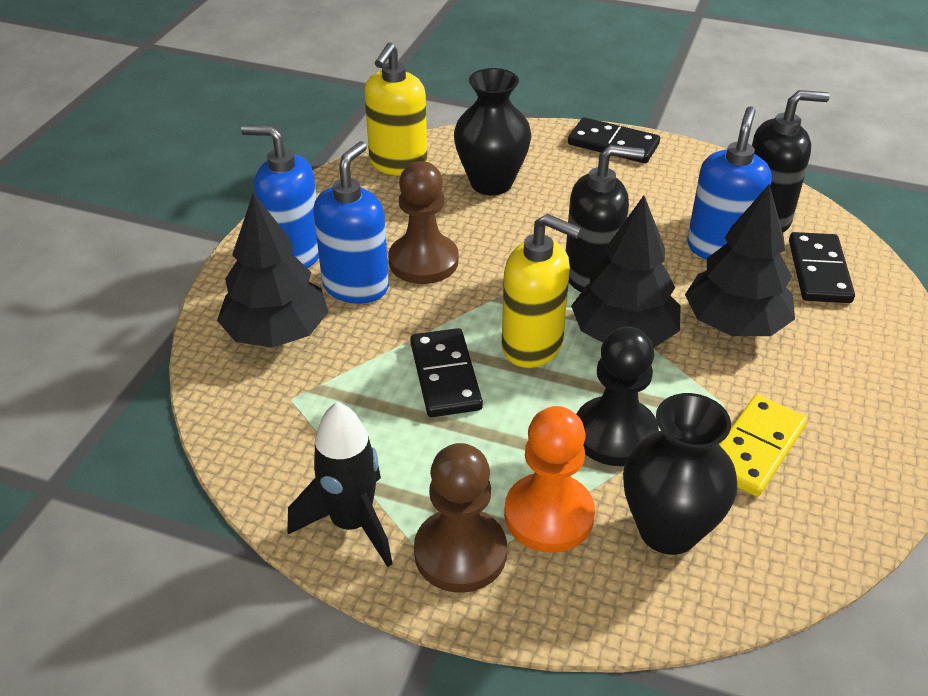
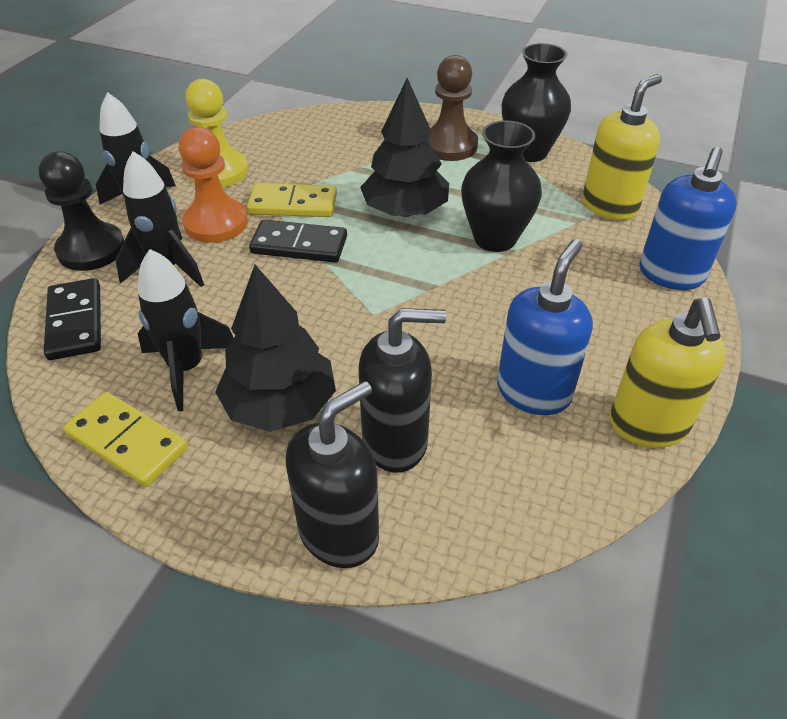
black domino: [410,328,483,417] [568,117,660,163] [789,232,855,303] = 3 -> [44,278,101,360] [249,220,347,263] = 2
black rocket: [287,402,393,567] = 1 -> [96,92,176,204] [115,151,204,287] [137,249,233,411] = 3
black tree: [217,193,329,348] [571,195,681,348] [685,184,795,336] = 3 -> [215,265,336,432] [360,78,449,217] = 2
blue soap dispenser: [241,125,319,269] [313,141,389,304] [687,106,771,260] = 3 -> [497,239,593,415] [640,147,737,290] = 2
brown pawn: [388,161,459,284] [414,443,507,593] = 2 -> [427,55,478,161] = 1
yellow domino: [719,395,807,497] = 1 -> [63,392,188,487] [247,183,337,217] = 2
yellow pawn: none = 0 -> [185,79,248,188] = 1

